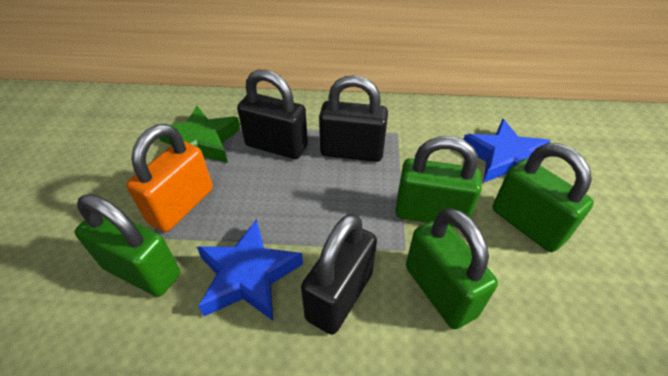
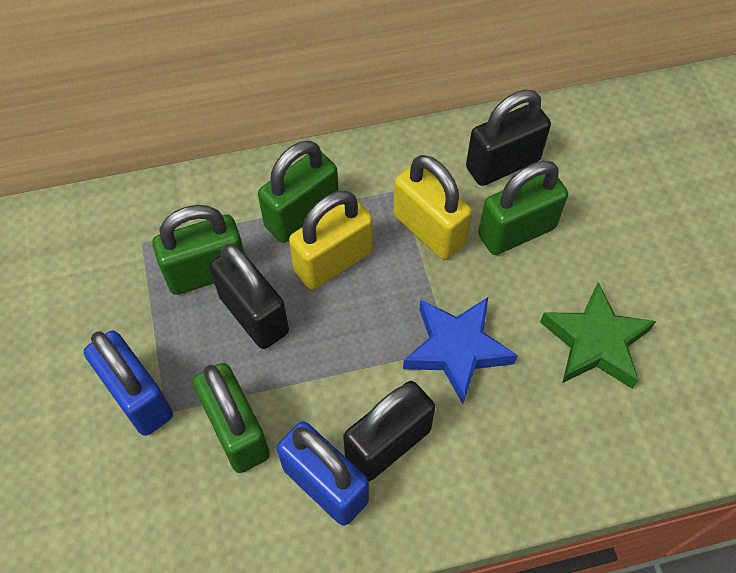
blue padlock: none = 0 -> [84,331,173,436] [277,421,369,525] = 2
blue star: [197,219,303,321] [463,119,550,183] = 2 -> [403,297,518,404] = 1
orange padlock: [126,124,213,232] = 1 -> none = 0
yellow padlock: none = 0 -> [289,190,373,290] [393,155,472,260] = 2

